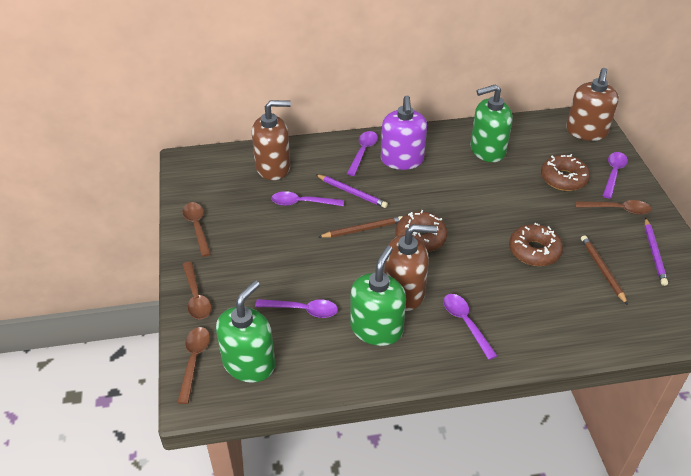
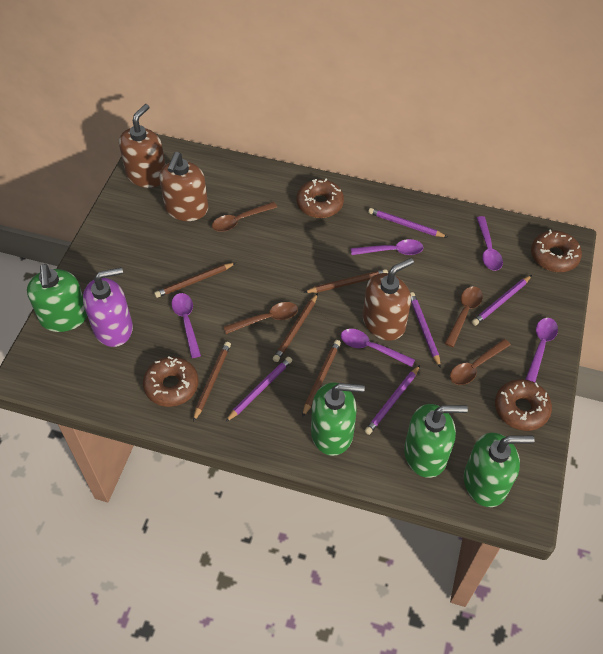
brown donut: [396,210,448,252] [509,223,563,266] [541,154,590,191] = 3 -> [143,356,198,407] [297,179,344,218] [495,379,552,431] [531,230,582,272] = 4
brown pencil: [319,216,403,238] [581,235,628,305] = 2 -> [154,263,235,298] [193,342,231,422] [273,293,318,362] [302,340,341,417] [304,269,388,293] = 5
green soap dispenser: [216,280,275,383] [350,246,406,346] [470,84,513,162] = 3 -> [27,264,87,332] [311,382,365,456] [404,404,468,478] [464,433,535,507] = 4
purple pencil: [315,174,388,208] [645,218,668,286] = 2 -> [226,357,292,422] [365,365,420,435] [368,208,447,237] [410,292,441,368] [472,275,532,326] = 5

